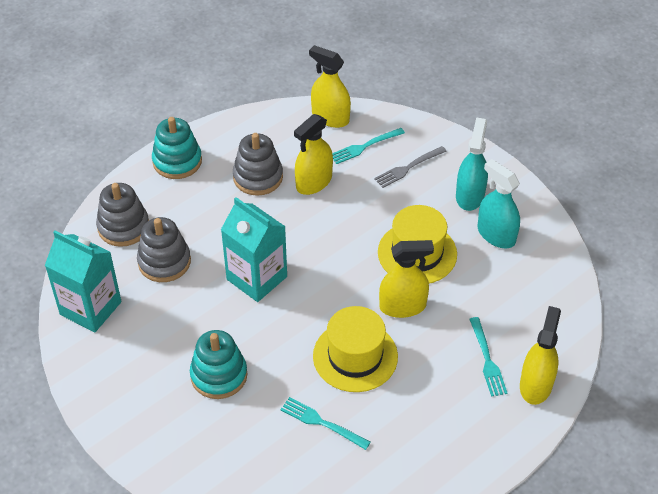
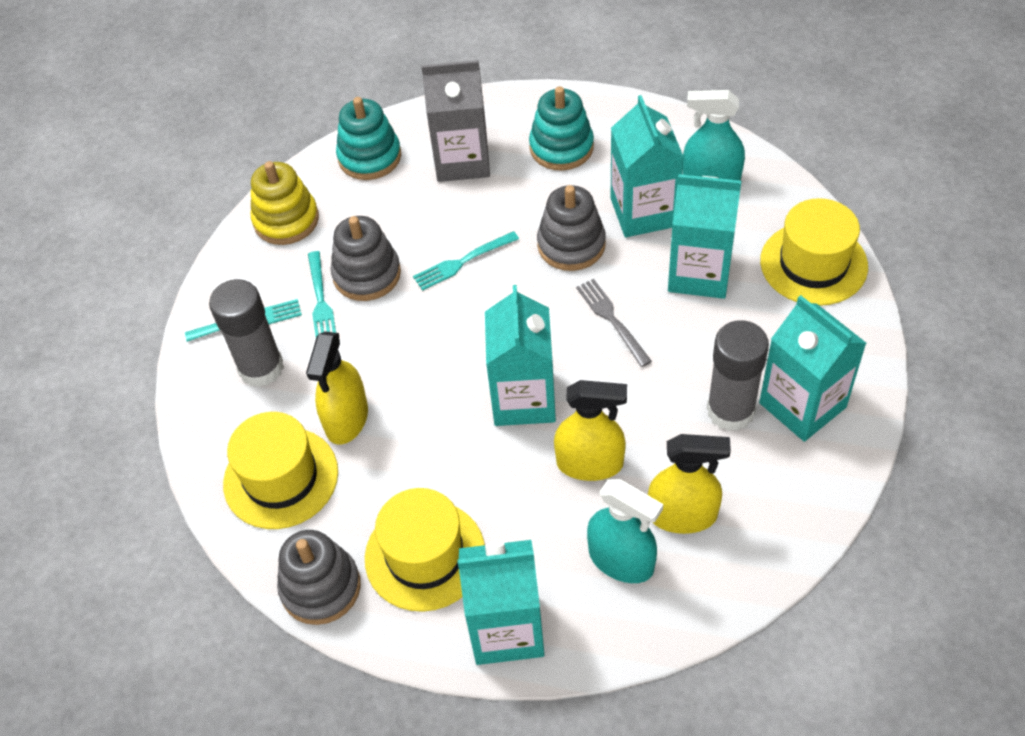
grey carton: none = 0 -> [421,60,490,182] = 1
grey glue stick: none = 0 -> [209,279,284,387] [707,320,769,431] = 2
turquoise carton: [45,230,122,332] [221,197,287,302] = 2 -> [457,540,545,665] [485,285,556,426] [611,95,684,237] [668,174,741,299] [759,295,866,442] = 5
yellow hat: [313,306,398,392] [378,205,457,284] = 2 -> [223,412,338,529] [365,488,485,612] [760,198,868,306] = 3
yellow spray bottle: [294,114,333,195] [309,45,351,128] [379,240,434,318] [520,306,561,405] = 4 -> [306,331,368,444] [554,380,627,481] [648,434,731,534] = 3
yellow stacking toy: none = 0 -> [251,161,319,245] = 1

